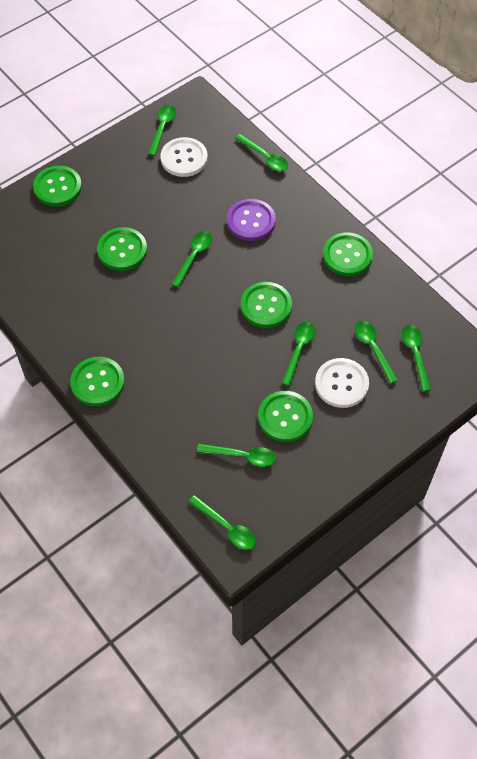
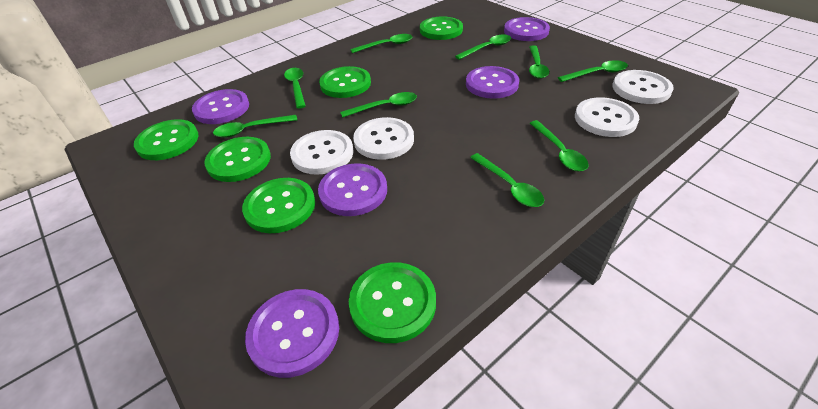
green spoon: [148,105,176,156] [172,231,212,288] [188,495,256,550] [197,444,276,467] [235,134,288,171] [281,322,315,386] [355,321,398,384] [402,325,431,392] = 8 -> [213,115,297,138] [284,68,305,109] [340,92,417,118] [350,34,412,53] [455,35,511,60] [470,153,544,207] [529,45,549,79] [530,120,589,171] [558,60,628,82] = 9
purple button: [227,199,276,241] = 1 -> [192,89,249,124] [245,289,339,378] [318,163,387,216] [466,66,519,99] [504,17,550,41] = 5
white button: [161,137,208,177] [315,358,369,408] = 2 -> [290,130,353,175] [353,117,414,160] [575,97,639,137] [612,70,674,104] = 4

